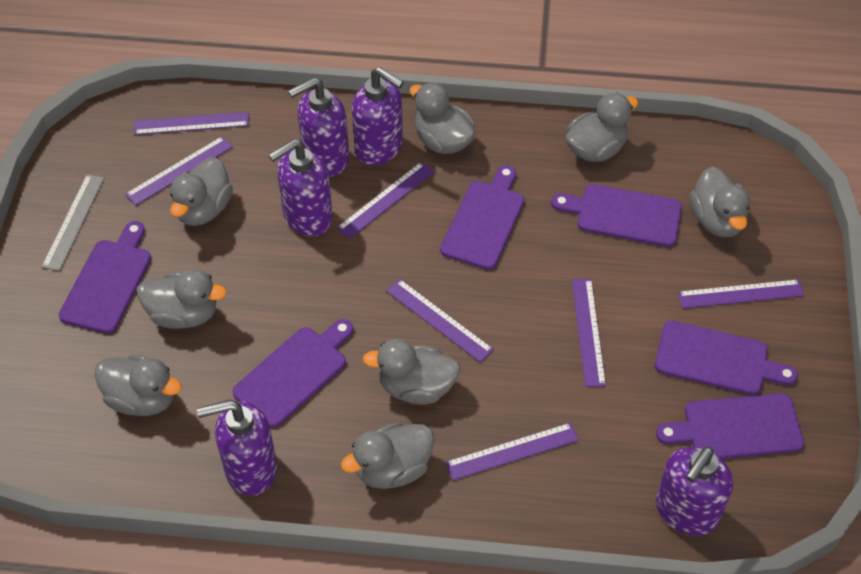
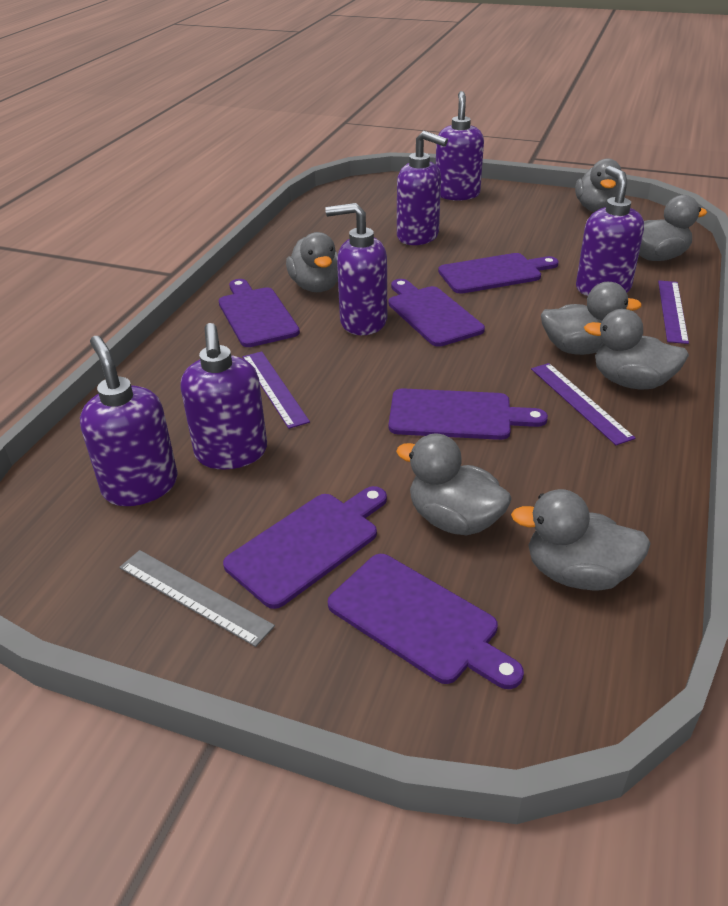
grey duck: [94,354,182,416] [137,269,227,329] [170,157,233,226] [341,422,434,489] [363,339,460,404] [409,83,475,154] [566,93,638,162] [690,166,750,237] = 8 -> [286,232,338,292] [396,433,512,535] [511,489,651,591] [541,282,642,355] [575,158,621,212] [584,309,689,389] [639,195,707,261] = 7
purple ruler: [125,136,233,206] [134,112,249,135] [337,162,434,239] [386,279,494,362] [445,423,579,480] [572,279,606,387] [678,279,804,309] = 7 -> [243,351,310,429] [531,363,635,445] [658,281,689,344] = 3
purple soap dispenser: [197,400,277,496] [269,139,333,236] [288,77,349,176] [352,67,404,166] [656,446,733,536] = 5 -> [80,336,178,506] [181,323,267,469] [325,203,387,335] [397,131,448,245] [436,91,484,201] [576,166,644,296] = 6

